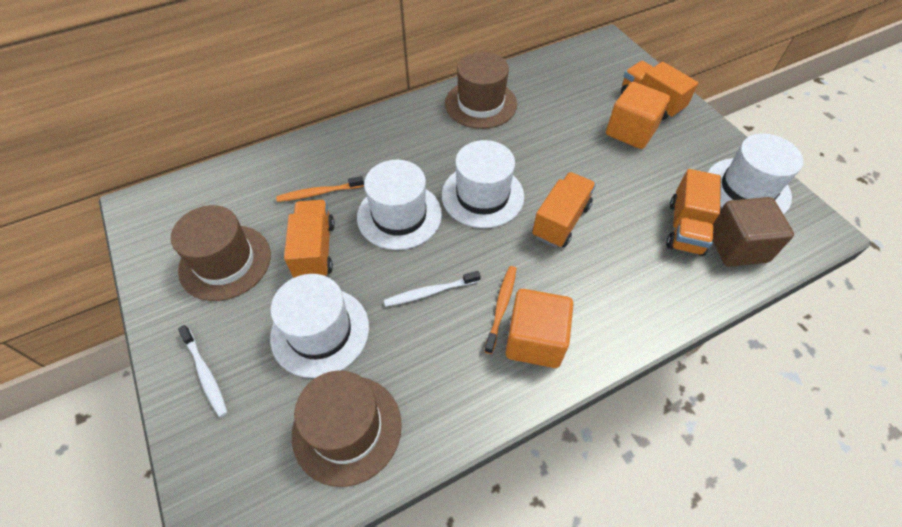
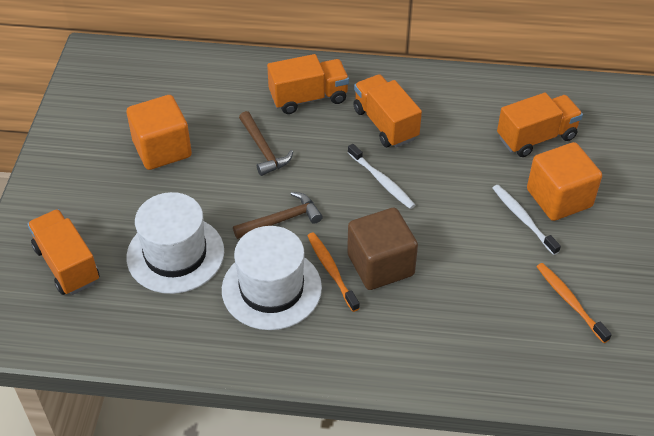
brown hammer: none = 0 -> [233,192,323,239] [239,111,293,176] = 2
brown hat: [171,205,271,301] [292,371,402,487] [445,52,517,129] = 3 -> none = 0
white hat: [270,274,369,378] [357,160,442,250] [442,140,524,228] [707,134,803,215] = 4 -> [126,192,224,294] [222,226,322,330] = 2

